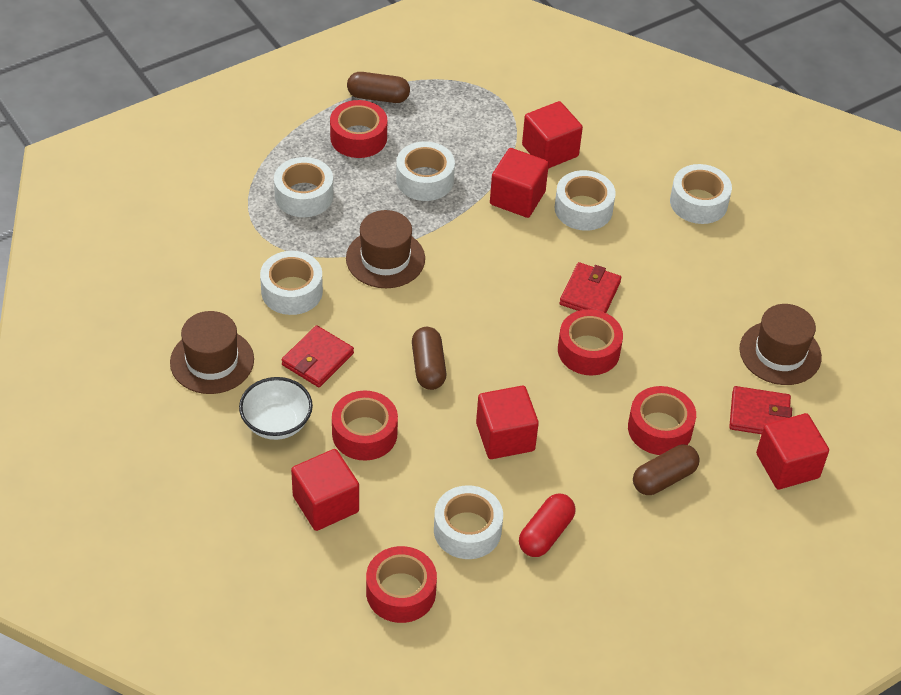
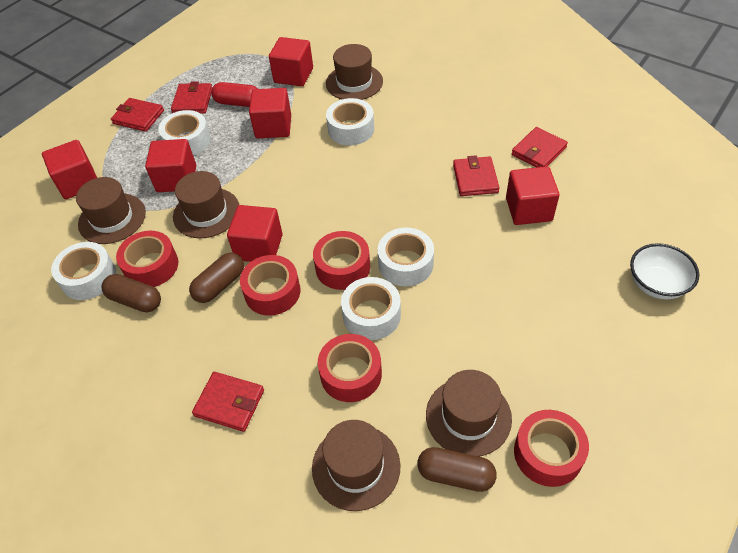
brown hat: [170,311,254,394] [346,210,425,288] [739,304,822,385] = 3 -> [76,177,146,244] [173,171,239,238] [312,420,401,511] [326,44,383,100] [426,370,512,457] = 5
red cube: [291,449,359,531] [476,386,539,459] [490,148,549,218] [522,101,583,169] [756,413,829,489] = 5 -> [42,140,97,199] [145,139,196,192] [227,205,283,262] [249,88,291,138] [269,37,313,86] [506,166,560,225] = 6
red wallet: [281,325,354,387] [559,262,621,313] [729,386,792,434] = 3 -> [111,98,164,132] [171,81,212,114] [192,372,264,432] [453,155,500,196] [511,127,568,167] = 5
white tape: [260,251,323,315] [274,157,333,217] [396,142,455,201] [434,485,503,559] [555,170,616,231] [670,164,732,224] = 6 -> [51,242,116,300] [158,110,211,156] [326,98,374,146] [341,277,401,340] [378,228,434,286] = 5

